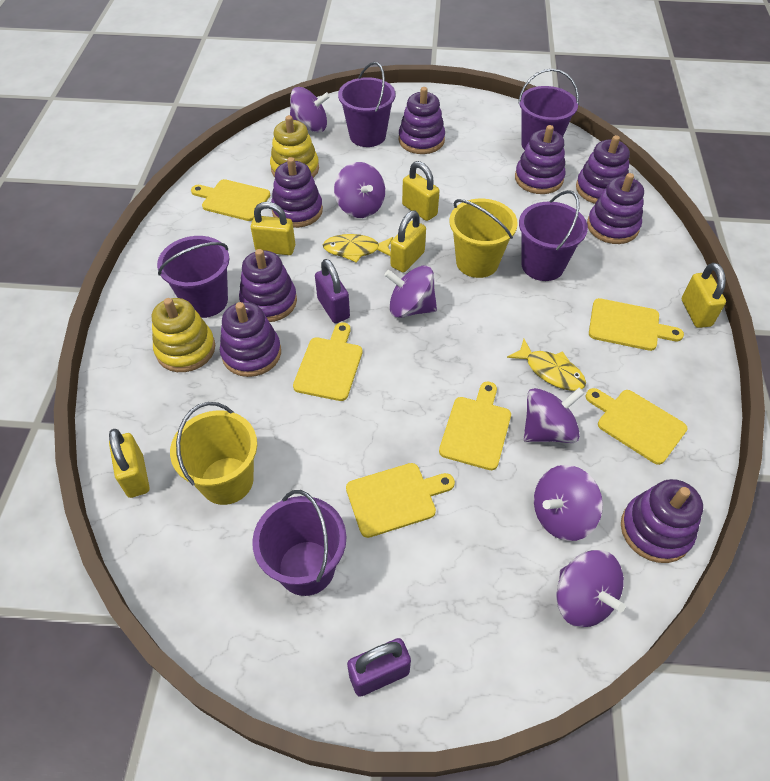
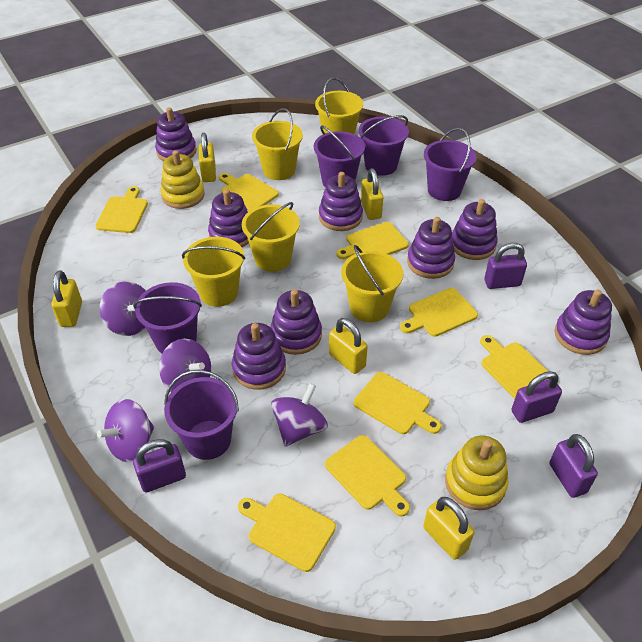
purple padlock: [315,259,350,323] [347,638,411,697] = 2 -> [133,439,186,493] [484,243,527,289] [511,371,562,423] [549,434,598,498] = 4
purple spinning top: [290,87,330,132] [334,162,385,218] [385,266,437,318] [524,388,585,443] [534,465,603,541] [557,550,626,627] = 6 -> [97,399,154,462] [100,281,146,336] [159,339,211,392] [271,383,328,447] = 4
yellow bucket: [170,402,257,505] [449,199,518,278] = 2 -> [182,237,245,307] [242,202,300,272] [252,108,303,180] [315,78,363,135] [341,245,403,322] = 5
yellow cutting board: [191,179,270,221] [293,322,363,401] [346,463,455,538] [439,382,511,470] [586,388,687,465] [589,298,684,351] = 6 -> [95,186,148,233] [219,173,279,211] [238,494,336,572] [325,435,410,516] [336,222,409,259] [354,372,442,434] [400,288,478,337] [480,335,549,399] = 8
yellow fish: [323,234,393,263] [507,339,586,391] = 2 -> none = 0

